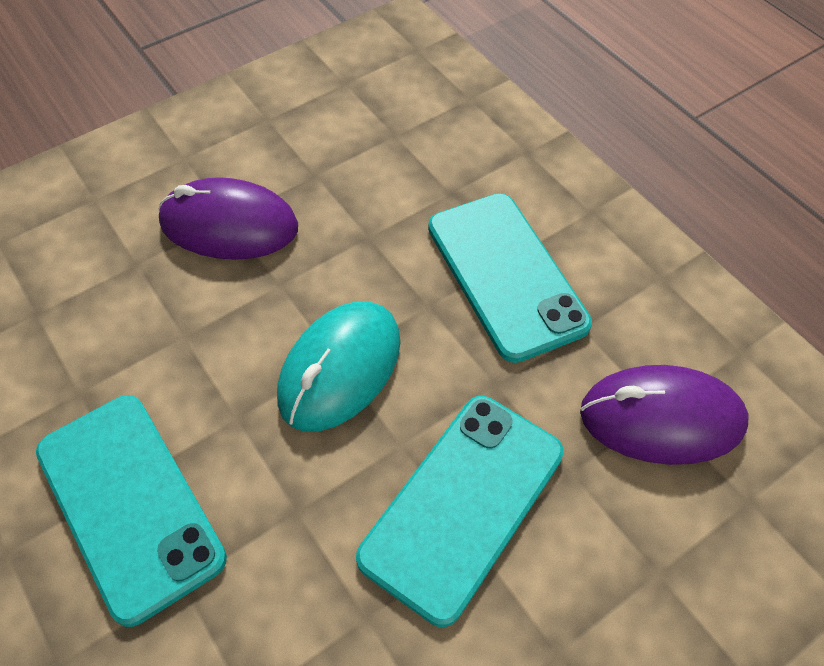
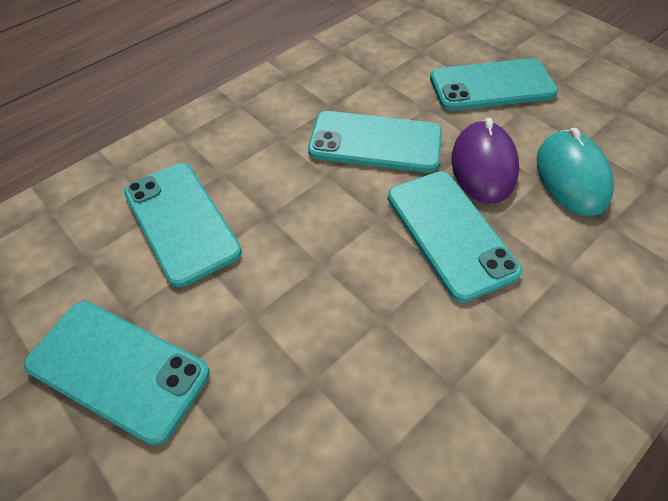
purple mouse: [158,177,298,260] [580,365,749,465] = 2 -> [451,118,519,204] = 1
turquoise phone: [36,395,227,627] [356,396,564,627] [428,193,592,363] = 3 -> [24,301,210,446] [124,163,242,287] [308,111,442,173] [388,171,522,302] [430,58,558,111] = 5

